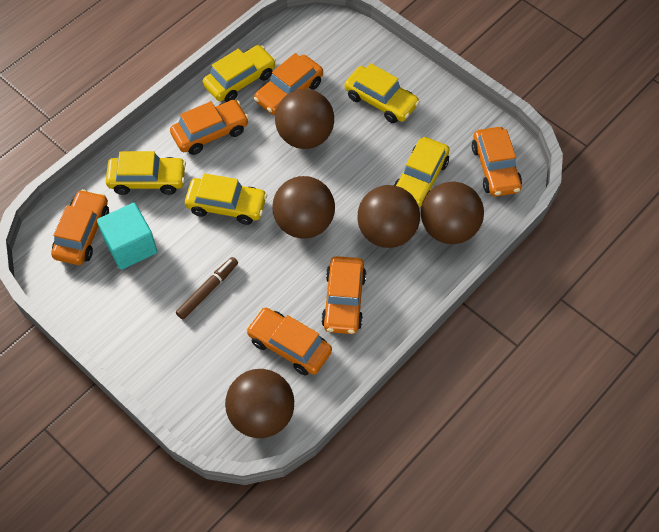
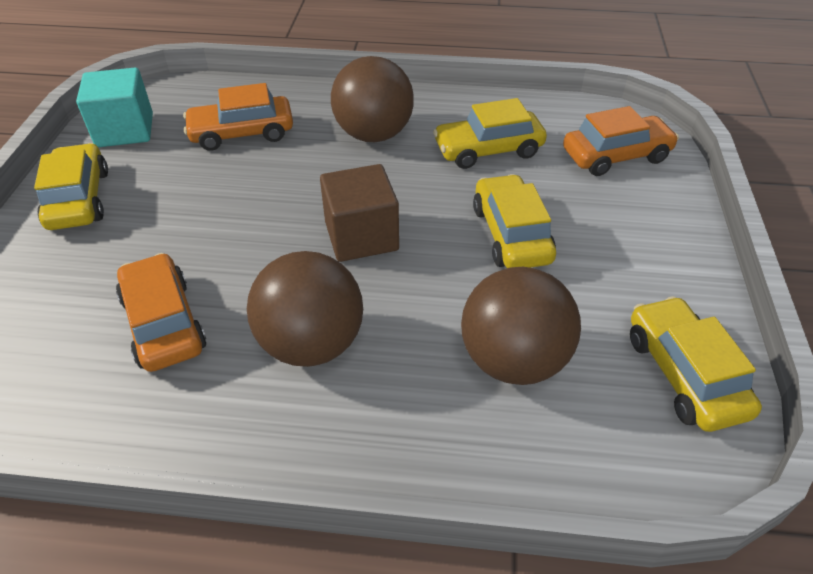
brown ball: [225,369,294,438] [272,176,335,239] [275,89,334,149] [357,185,420,248] [421,182,484,244] = 5 -> [247,251,363,367] [331,56,414,142] [461,267,581,385] = 3
brown cube: none = 0 -> [320,164,399,262] = 1
brown marker: [176,257,238,319] = 1 -> none = 0
orange car: [51,189,109,265] [170,100,249,155] [246,308,332,375] [254,53,323,115] [321,256,366,334] [472,127,522,197] = 6 -> [116,253,206,372] [183,83,293,151] [563,106,679,176] = 3
yellow car: [106,151,186,195] [185,173,267,225] [203,45,276,102] [345,63,420,123] [394,137,450,207] = 5 -> [34,143,108,230] [433,98,547,169] [473,174,556,268] [630,296,762,432] = 4

